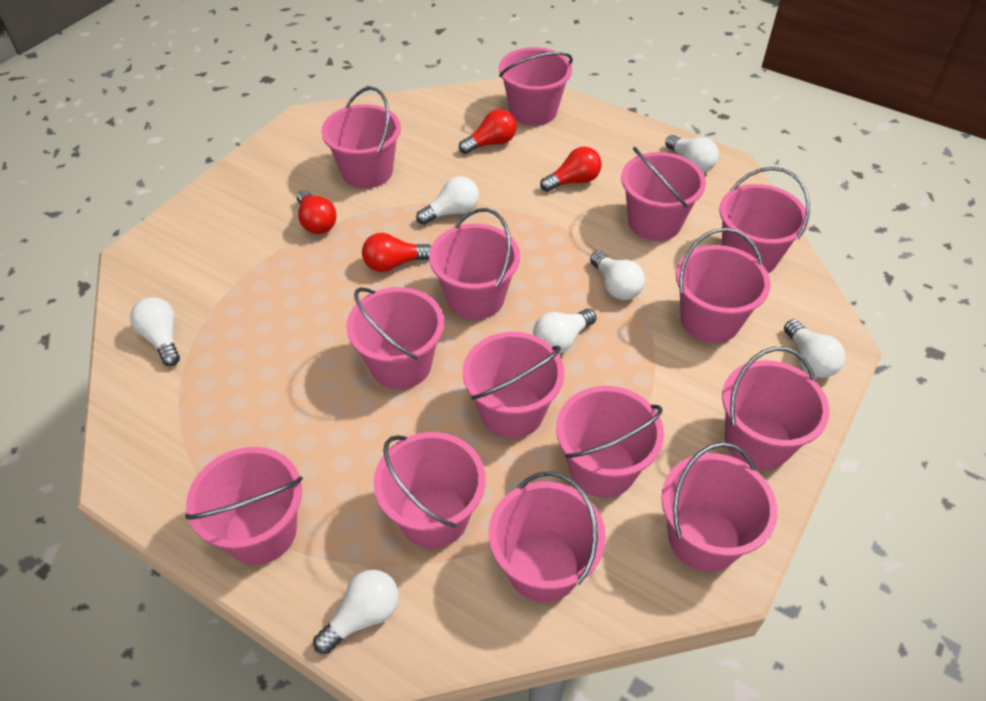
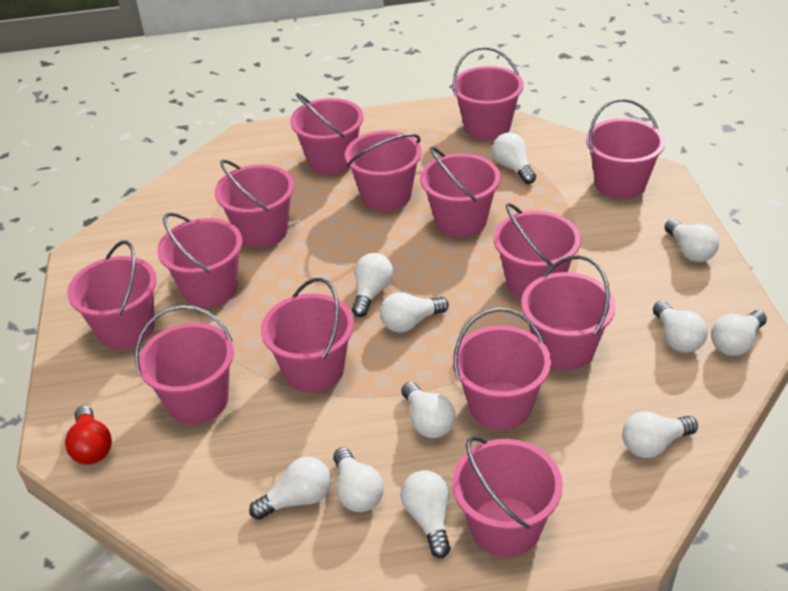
red light bulb: [297,190,336,234] [362,233,431,272] [459,109,517,154] [540,147,602,192] = 4 -> [65,405,112,465] = 1
white light bulb: [130,297,180,366] [313,570,399,654] [416,176,479,225] [533,309,597,354] [590,251,645,300] [665,135,719,173] [784,319,845,378] = 7 -> [249,457,331,520] [333,447,384,512] [352,253,393,317] [380,292,449,333] [401,382,456,438] [401,470,451,558] [492,132,536,184] [622,411,698,458] [653,301,708,353] [665,219,719,262] [711,310,767,356] = 11

